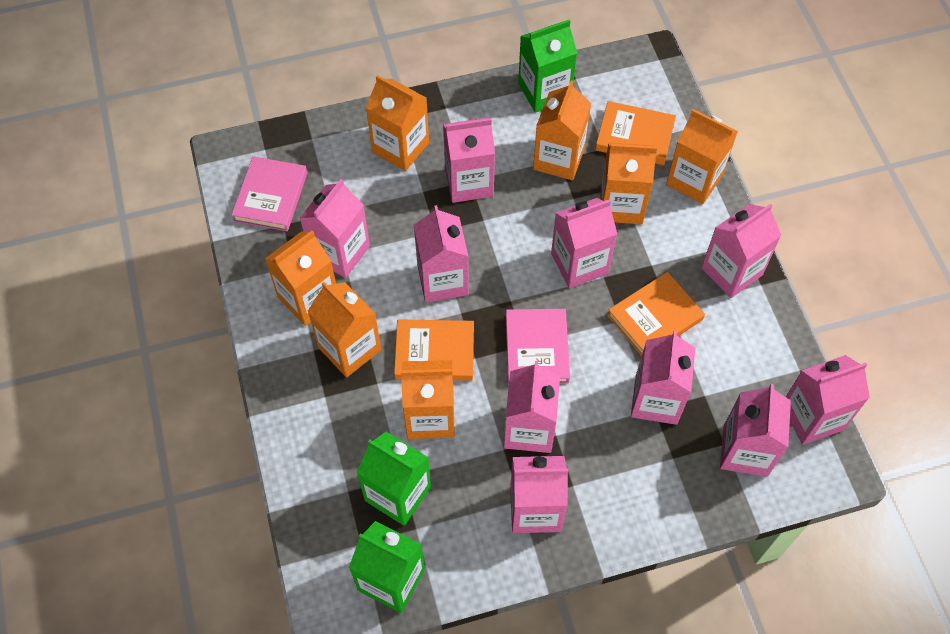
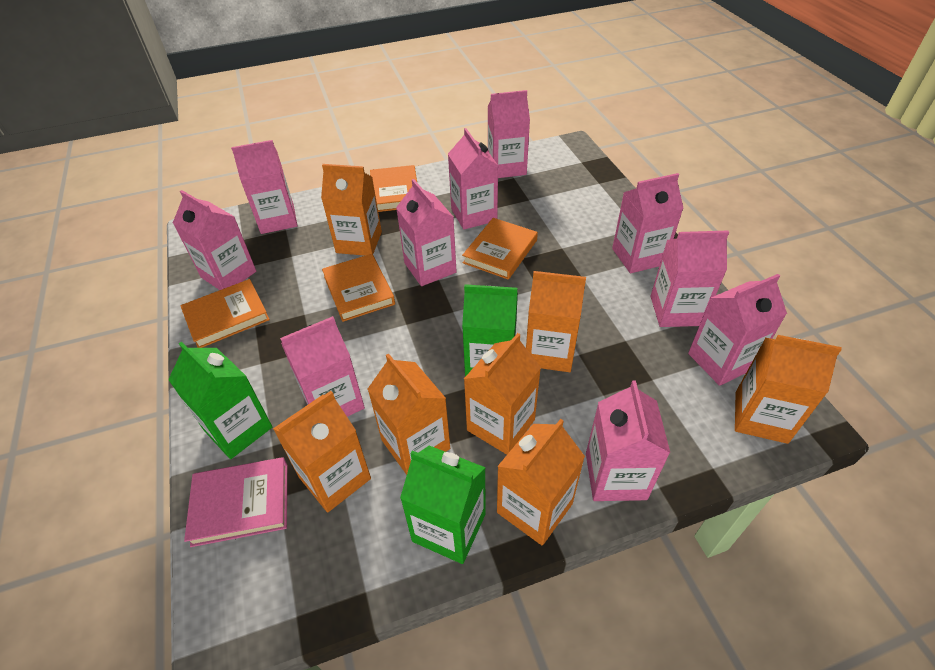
orange book: [394,319,474,381] [595,101,676,165] [607,272,705,356] = 3 -> [180,279,270,348] [322,254,395,322] [370,165,417,212] [462,218,538,280] = 4
pink book: [231,156,308,231] [506,309,570,384] = 2 -> [184,457,287,547] = 1

